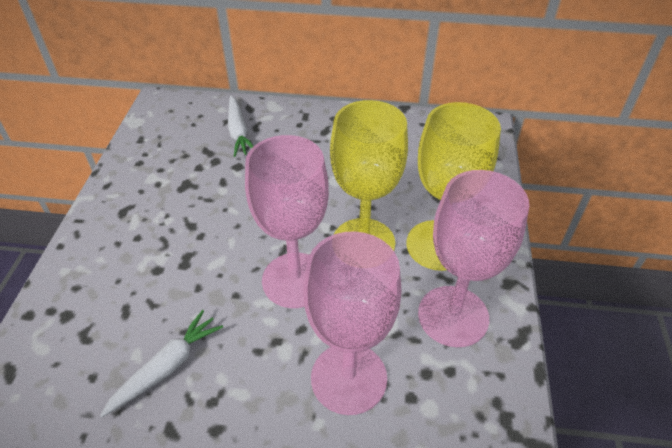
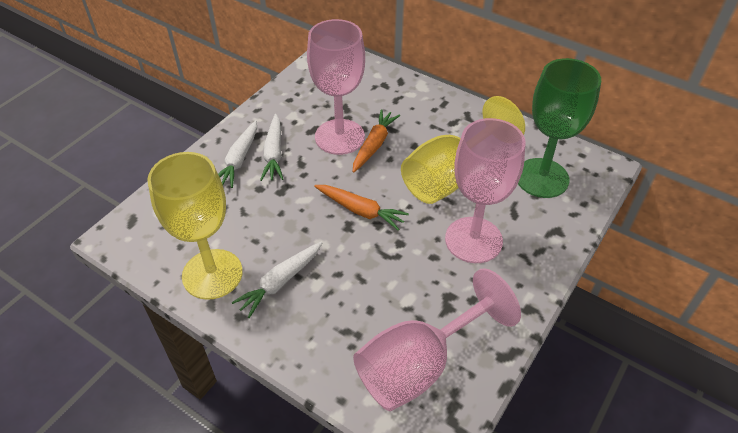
green goblet: none = 0 -> [518,58,601,198] = 1
orange carrot: none = 0 -> [314,185,409,231] [353,109,400,173] = 2
white carrot: [100,310,223,417] [228,95,254,157] = 2 -> [218,120,257,188] [231,242,322,318] [260,114,283,181] = 3

